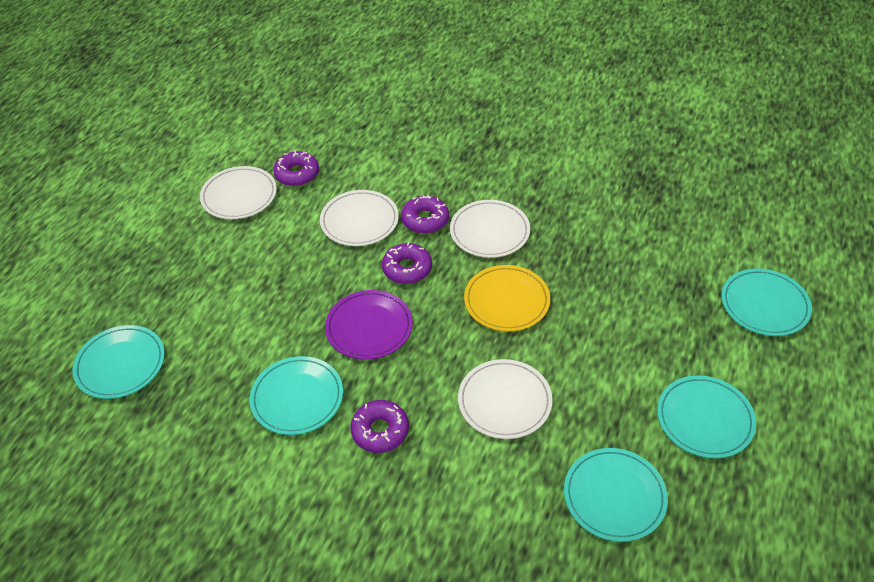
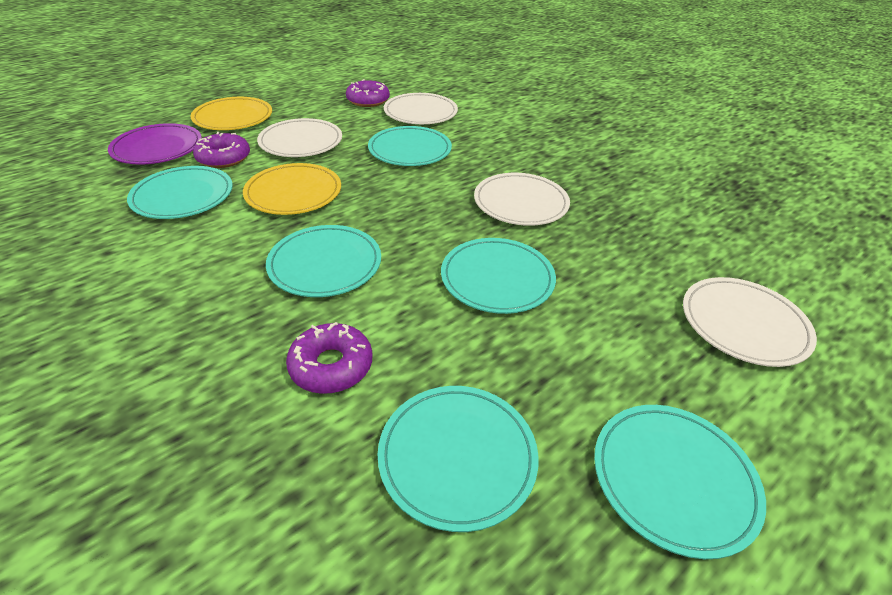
purple donut: [273,150,319,186] [350,400,409,453] [382,242,432,284] [401,195,449,233] = 4 -> [193,132,250,168] [286,322,372,394] [346,79,390,107] = 3
turquoise plate: [73,325,165,399] [250,356,343,435] [564,448,668,542] [657,375,756,459] [721,269,812,336] = 5 -> [127,166,233,219] [266,225,381,297] [368,126,452,166] [378,386,539,532] [441,238,556,314] [594,405,766,559] = 6
yellow plate: [464,265,550,332] = 1 -> [191,97,272,130] [243,163,341,215] = 2

